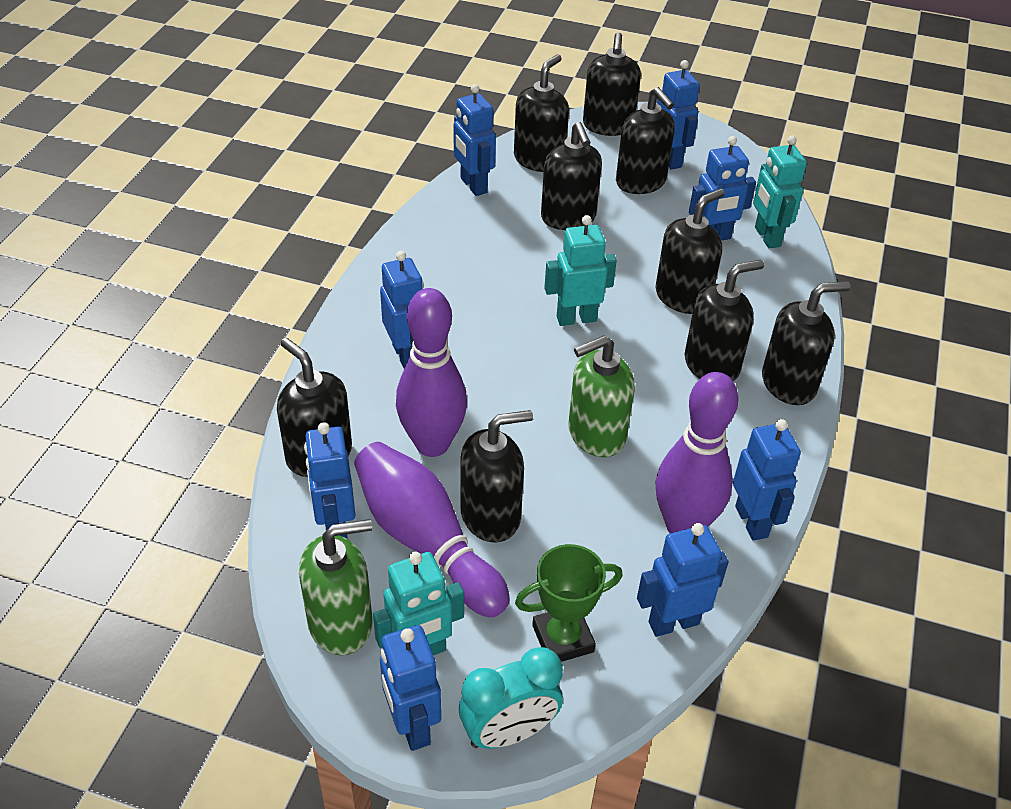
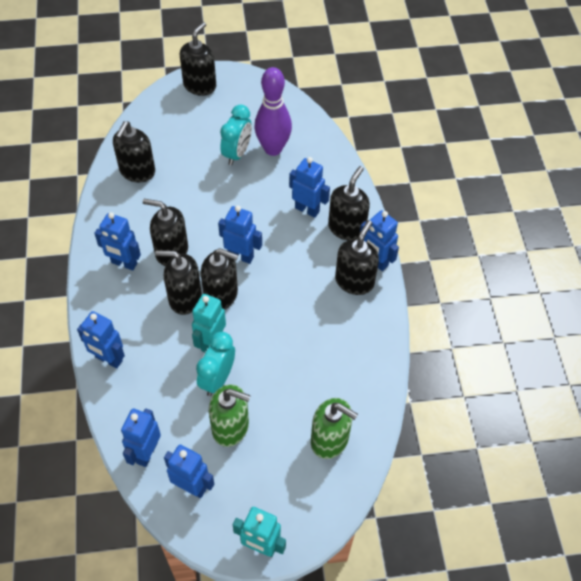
black soap dispenser: [277,338,352,477] [460,410,533,542] [514,54,569,172] [541,122,602,230] [583,32,641,136] [616,87,675,194] [656,188,725,314] [684,259,764,382] [762,281,850,405] = 9 -> [113,121,155,182] [143,199,188,266] [155,250,202,315] [179,22,216,96] [201,248,238,310] [328,166,370,240] [335,220,379,295] = 7
blue robot: [304,422,355,539] [380,251,423,369] [380,625,441,751] [454,84,496,196] [637,523,729,637] [657,60,700,170] [689,136,756,241] [733,419,801,541] = 8 -> [77,311,125,369] [94,212,141,270] [121,408,161,467] [164,445,214,498] [218,205,262,264] [289,157,330,218] [360,210,399,271] = 7
green trophy: [515,544,623,662] = 1 -> none = 0
purple bowling pin: [354,442,510,617] [396,288,467,457] [656,372,739,533] = 3 -> [254,67,292,156] = 1
turquoise clock: [459,647,563,749] = 1 -> [196,332,235,396] [220,105,252,166] = 2
turquoise robot: [373,552,464,656] [544,215,617,326] [753,136,807,248] = 3 -> [192,294,226,352] [233,507,286,557] = 2

